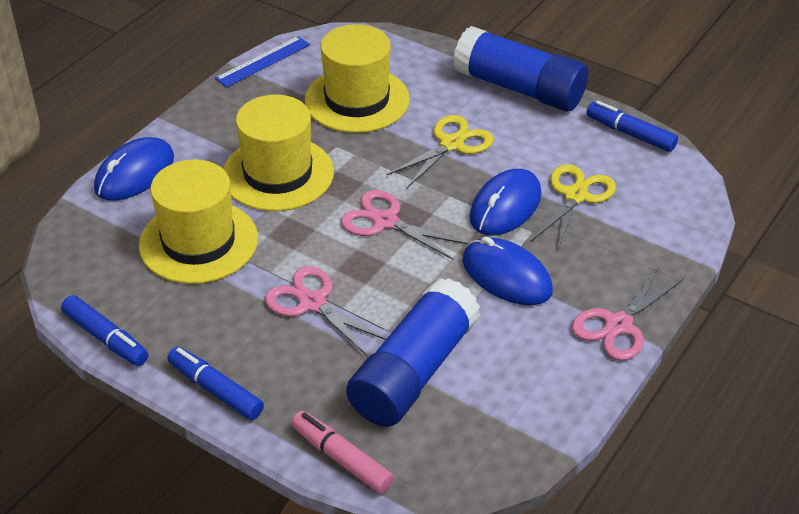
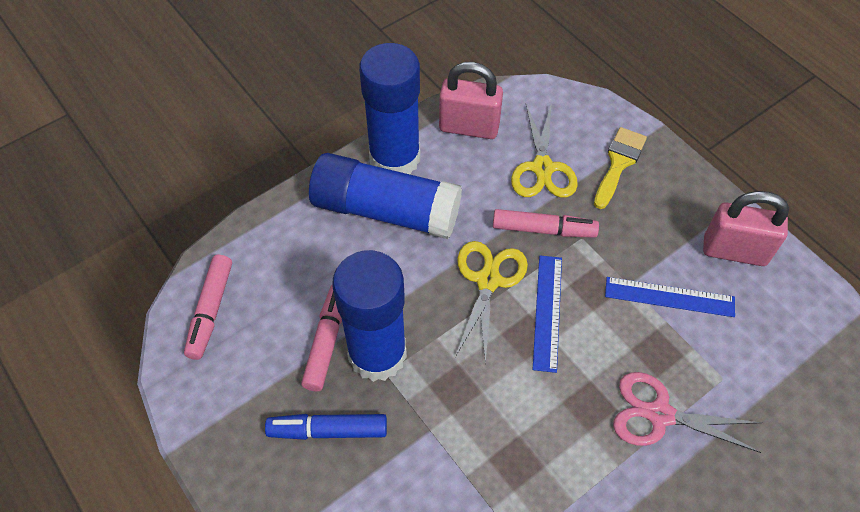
blue glue stick: [346,278,480,427] [453,26,588,111] = 2 -> [309,153,462,239] [332,250,407,382] [359,43,420,175] = 3
blue marker: [61,295,148,366] [167,347,264,420] [586,101,678,152] = 3 -> [265,414,387,440] = 1
blue mouse: [94,137,174,201] [462,237,553,305] [470,169,541,235] = 3 -> none = 0
blue ruler: [215,36,310,87] = 1 -> [532,255,562,373] [605,277,735,317] = 2
pink marker: [291,411,394,494] = 1 -> [184,255,232,360] [301,285,342,391] [493,209,599,237] = 3
pink padlock: none = 0 -> [439,62,503,139] [703,191,789,266] = 2
pink scissors: [265,266,386,357] [341,190,468,260] [572,266,683,361] = 3 -> [613,372,762,453] = 1
yellow brush: none = 0 -> [594,127,647,209] = 1
yellow hat: [139,159,258,284] [223,95,334,211] [304,24,410,133] = 3 -> none = 0

